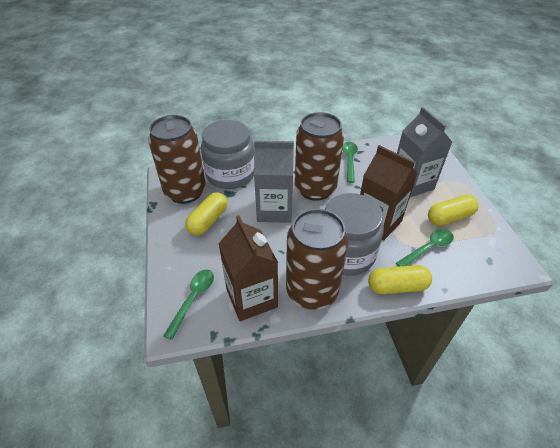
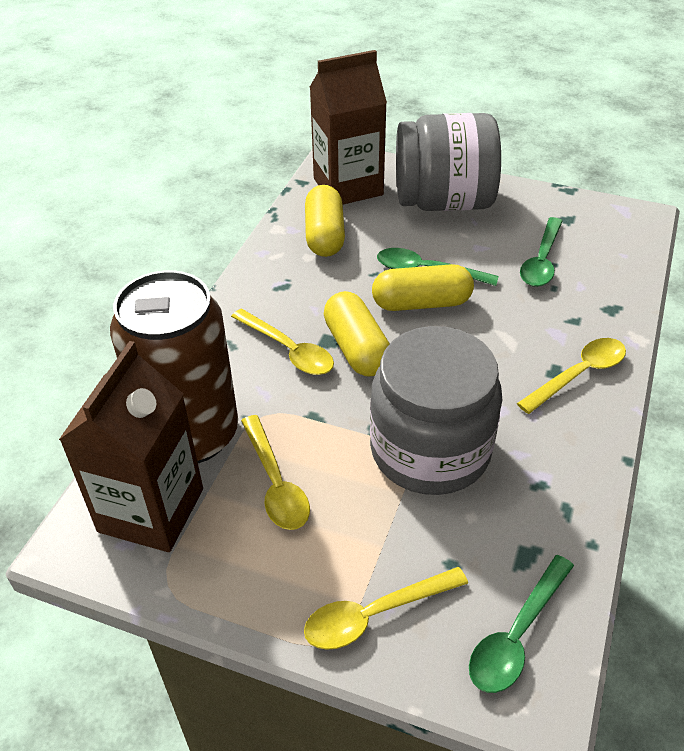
brown can: [148,115,206,204] [286,209,348,310] [295,112,344,201] = 3 -> [110,270,238,463] = 1
grey carton: [254,141,294,223] [397,107,452,197] = 2 -> none = 0
yellow spoon: none = 0 -> [231,309,334,375] [241,415,310,530] [304,567,468,650] [517,338,626,414] = 4

